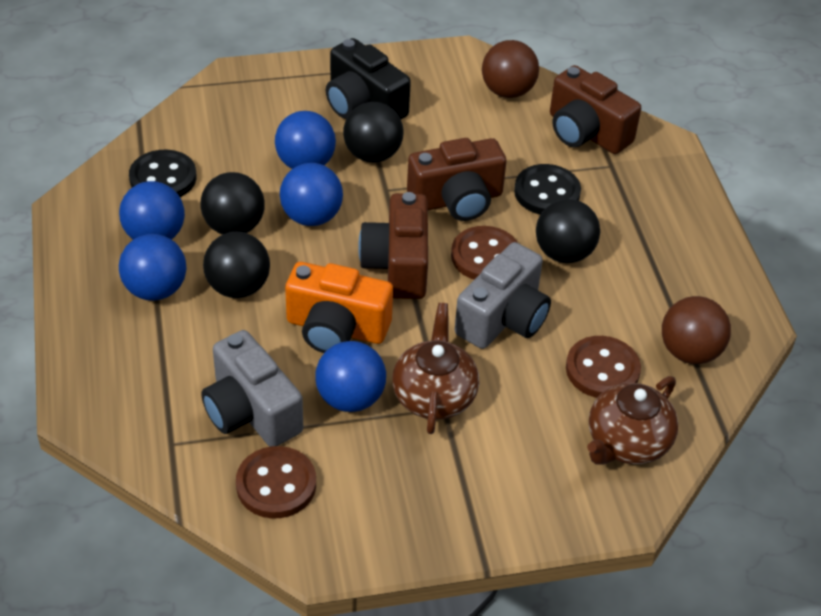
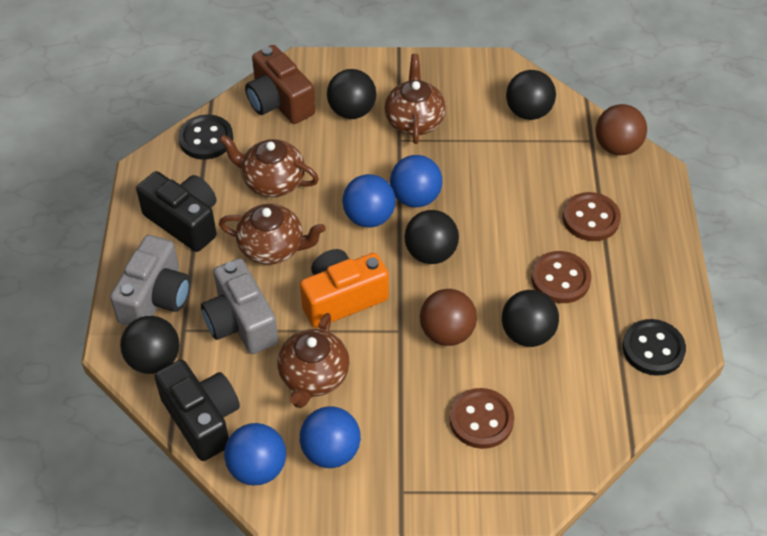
black ball: [201,172,265,235] [203,232,270,298] [343,102,404,163] [536,199,600,263] = 4 -> [120,316,179,374] [327,69,376,119] [404,210,459,264] [502,290,559,347] [506,70,556,120] = 5
black camera: [326,38,411,119] = 1 -> [136,171,217,252] [154,360,240,461] = 2
blue ball: [119,181,185,240] [119,234,187,301] [275,111,336,169] [280,163,343,226] [315,341,386,412] = 5 -> [224,423,286,485] [300,406,361,468] [342,174,396,227] [390,155,442,207] = 4
brown camera: [358,192,428,299] [407,138,507,221] [550,65,641,154] = 3 -> [245,45,315,124] = 1
brown teapot: [392,303,479,434] [587,376,678,465] = 2 -> [219,135,319,197] [219,204,326,265] [277,313,350,408] [384,54,446,144] = 4

